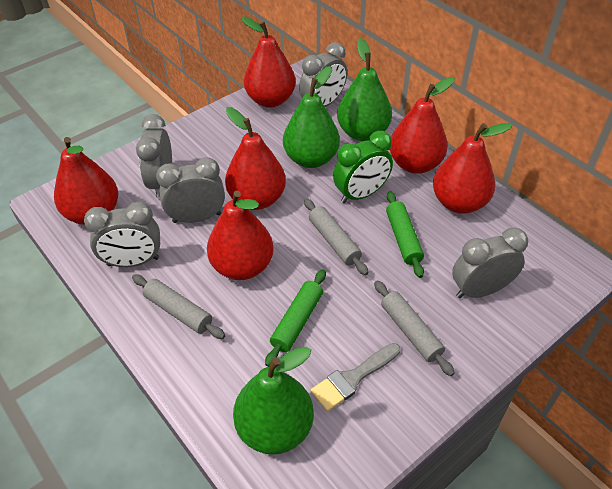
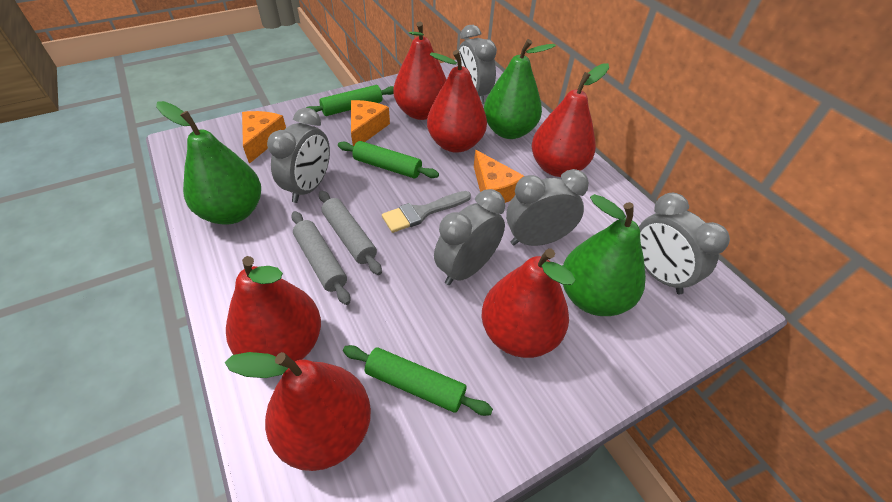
green clock: [333,131,393,203] = 1 -> none = 0
green rolling pin: [265,269,326,367] [386,191,424,278] = 2 -> [306,85,394,116] [338,141,439,178] [343,345,493,416] = 3
grey rolling pin: [132,274,225,339] [304,198,368,275] [374,280,455,376] = 3 -> [291,211,350,305] [319,191,382,275] = 2
orange cheese: none = 0 -> [242,111,286,164] [351,100,390,146] [474,150,524,203] = 3

